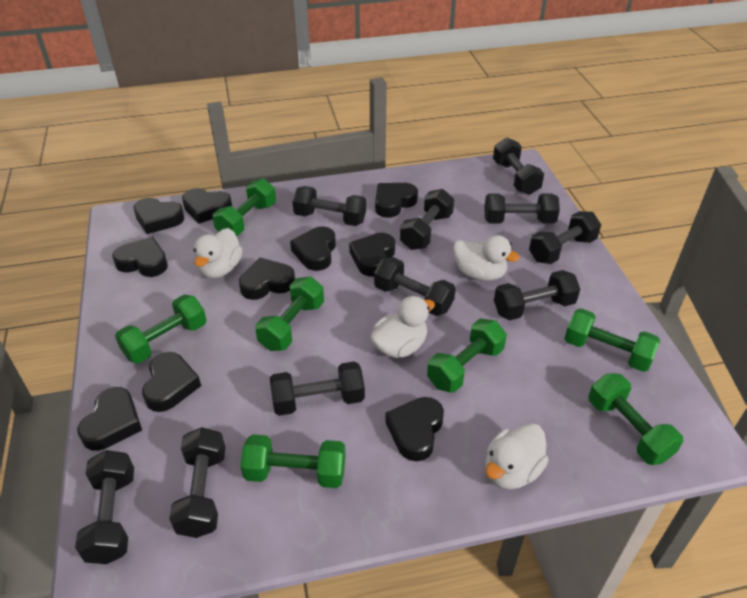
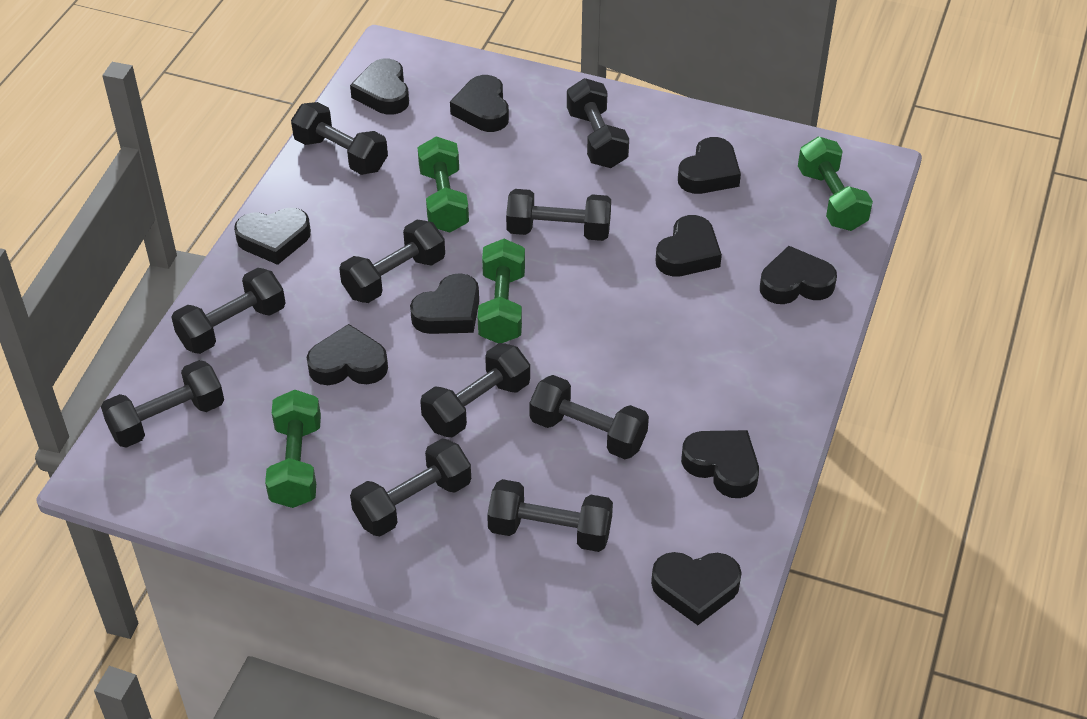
green dumbbell: [115,295,207,364] [213,178,276,236] [240,434,346,488] [255,276,324,351] [427,319,507,393] [564,308,660,372] [589,373,683,465] = 7 -> [265,390,321,508] [418,136,469,233] [478,239,525,343] [798,137,873,231] = 4
white duck: [193,228,243,278] [370,296,435,358] [453,235,520,281] [485,423,549,490] = 4 -> none = 0

